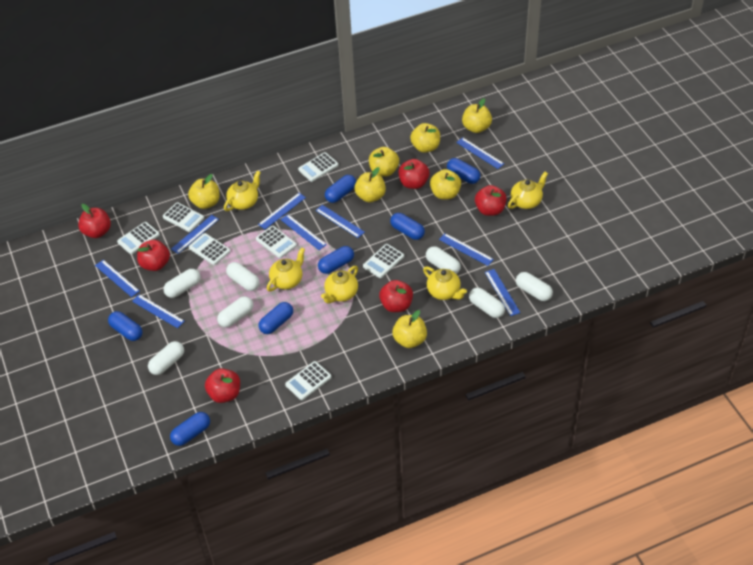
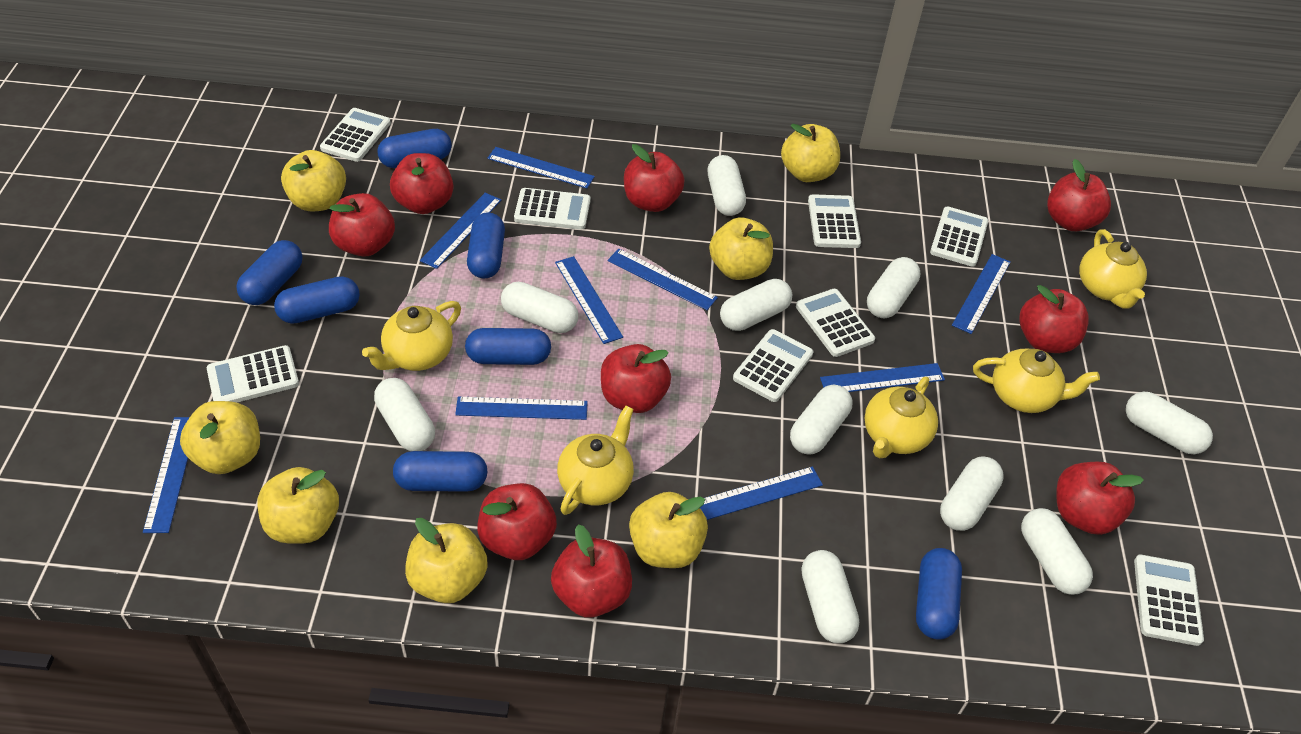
red apple: [78,204,111,238] [137,240,170,271] [205,368,240,403] [379,280,413,312] [398,159,429,189] [475,185,507,216] = 6 -> [329,193,395,257] [390,153,453,214] [477,483,557,560] [551,525,632,618] [601,344,671,413] [624,144,685,212] [1019,285,1089,353] [1047,159,1111,231] [1056,462,1144,535] = 9
white calculator: [117,222,160,254] [163,202,204,232] [189,233,231,265] [256,226,297,258] [285,361,332,400] [298,152,339,182] [363,244,404,278] = 7 -> [207,345,299,402] [320,108,391,162] [514,188,590,230] [733,329,813,402] [796,289,875,357] [808,194,861,248] [930,207,988,267] [1134,554,1204,646] = 8
white capsule: [148,341,184,375] [163,269,200,298] [217,296,253,328] [226,262,260,291] [426,246,461,274] [469,288,505,318] [516,272,553,301] = 7 -> [374,378,435,451] [501,282,578,333] [708,155,746,216] [720,279,792,331] [790,385,853,455] [802,550,859,643] [867,257,920,318] [940,456,1004,531] [1021,508,1093,595] [1126,392,1213,454] = 10

